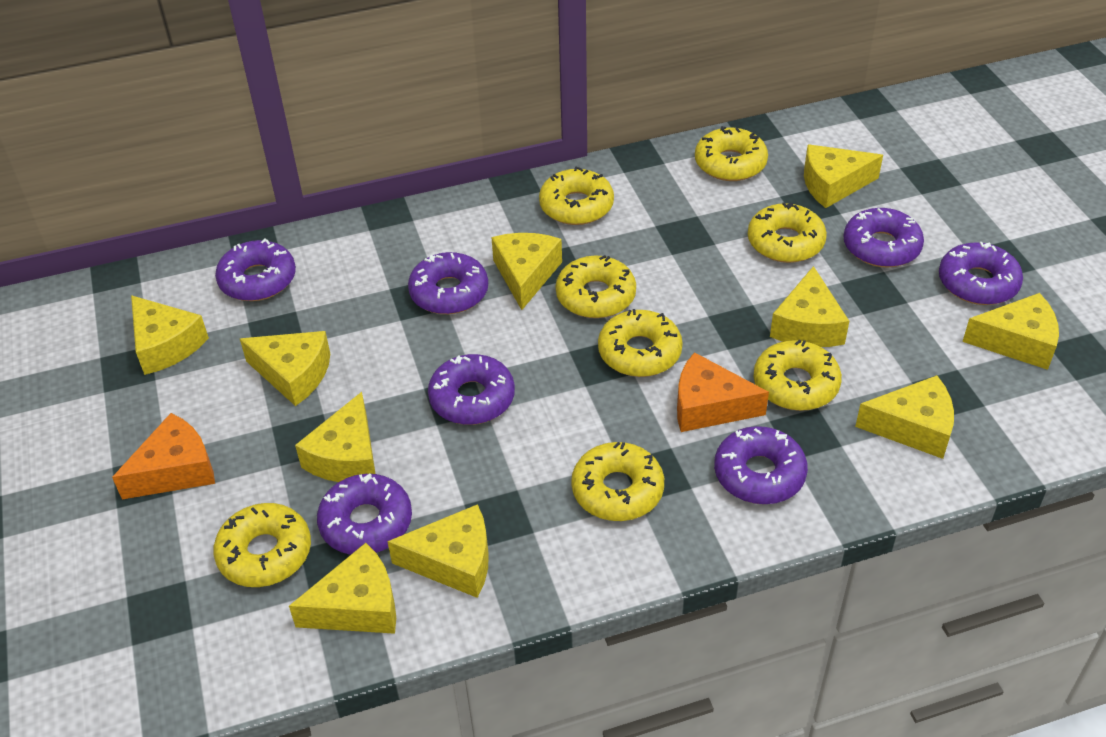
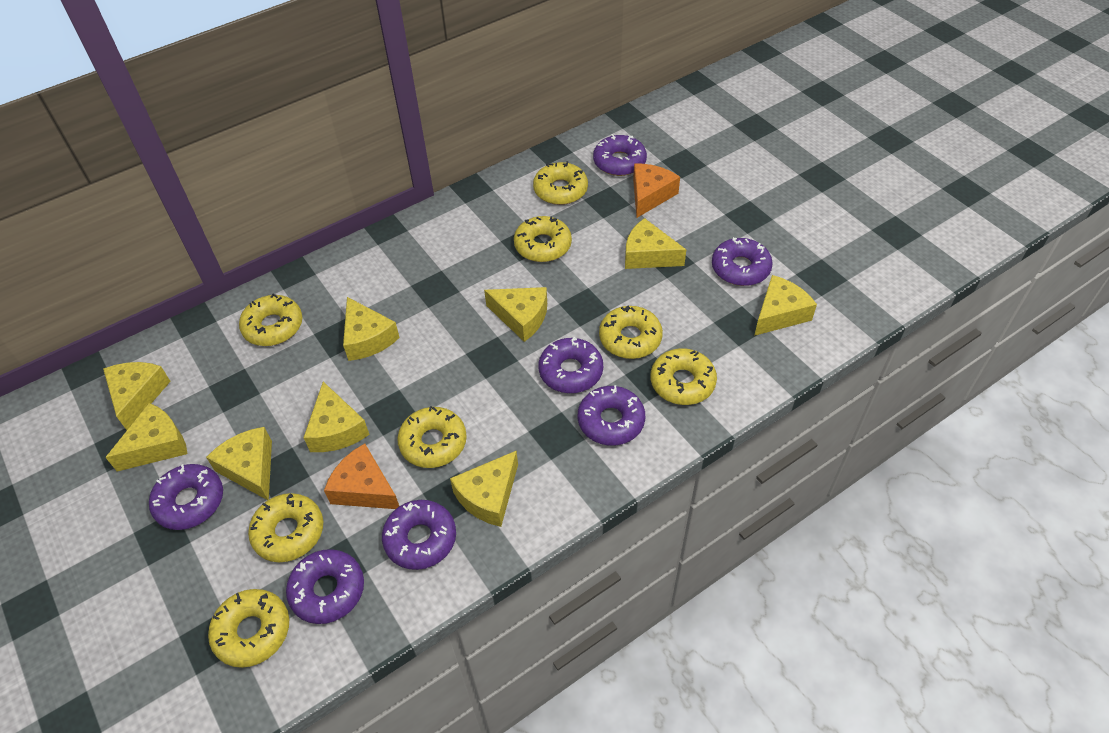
yellow cheese: [131,295,209,375] [240,331,330,406] [289,543,396,634] [295,392,376,482] [387,504,489,598] [491,233,562,310] [770,266,849,347] [804,144,883,208] [855,375,954,459] [962,293,1059,370] = 10 -> [103,362,171,430] [105,403,188,471] [206,427,272,500] [303,382,370,452] [343,297,400,361] [450,450,518,527] [484,287,547,342] [625,218,686,269] [754,275,817,336] = 9

